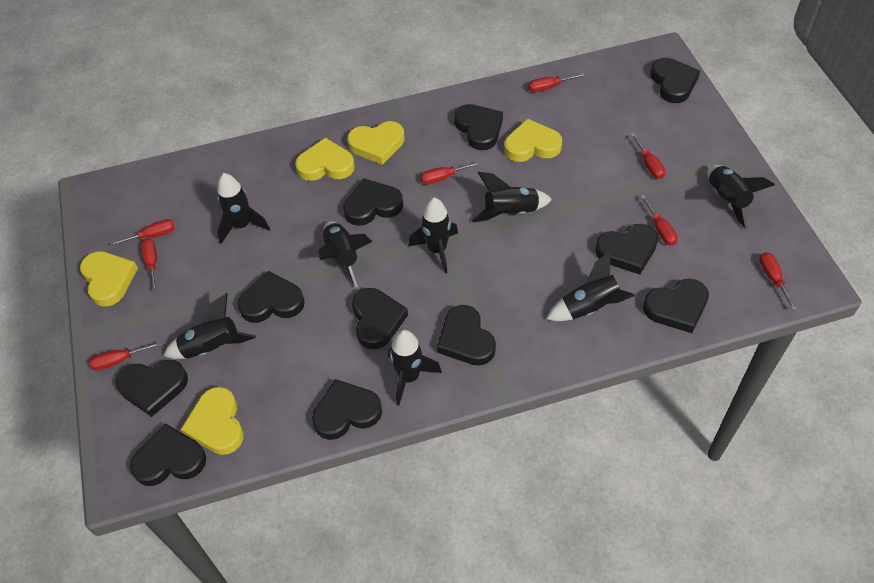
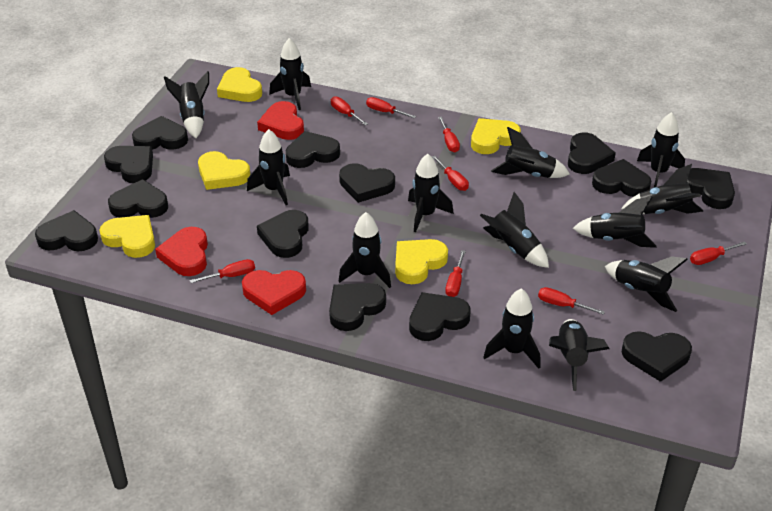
black heart: [116,360,188,417] [130,424,206,486] [238,271,305,323] [312,379,382,440] [343,179,403,226] [352,288,408,349] [437,305,496,366] [454,104,503,150] [595,224,658,274] [643,279,709,333] [650,58,700,103] = 11 -> [35,210,98,251] [104,146,153,183] [108,179,168,218] [132,116,188,150] [257,210,309,258] [286,131,340,168] [329,283,386,331] [339,163,395,203] [409,292,471,341] [568,132,616,174] [592,159,651,197] [622,331,692,382] [687,168,735,209] = 13
black rocket: [163,293,256,359] [217,173,270,244] [318,221,373,288] [388,330,442,406] [408,198,458,273] [472,172,552,222] [546,251,635,321] [707,165,775,229] = 8 -> [164,71,209,138] [247,129,290,205] [269,38,311,110] [339,212,391,288] [408,154,454,232] [480,192,549,268] [483,288,541,369] [491,127,570,178] [549,319,609,391] [573,196,657,248] [605,256,688,312] [621,164,703,214] [637,112,685,187] = 13
red heart: none = 0 -> [155,227,208,276] [242,270,306,315] [257,101,304,140] = 3

